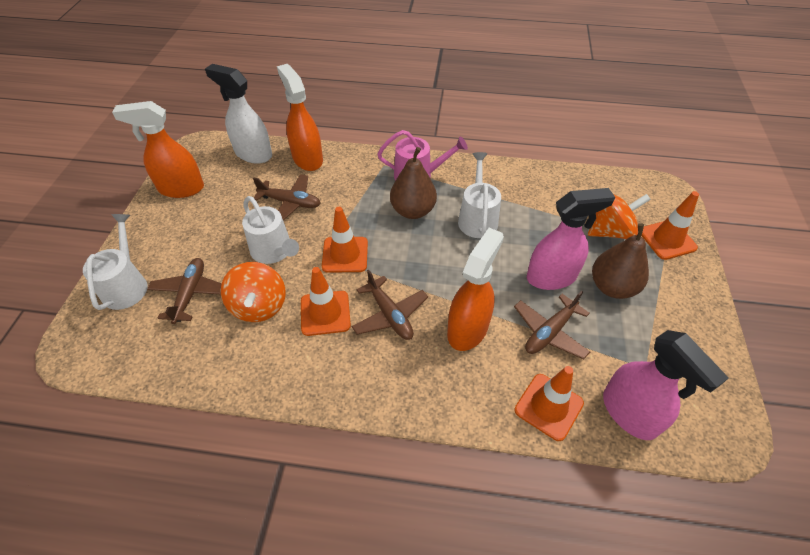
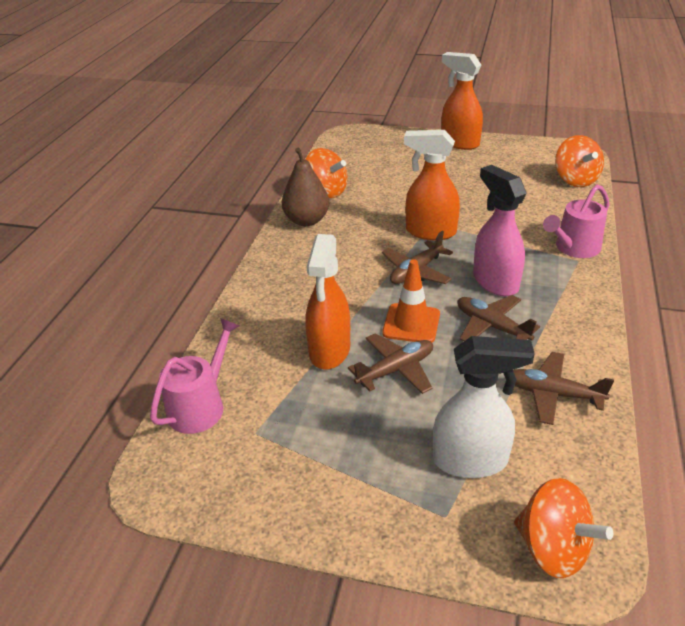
brown pear: [390,147,437,219] [592,223,649,299] = 2 -> [282,148,329,226] = 1
orange spinning top: [220,262,286,322] [588,194,651,239] = 2 -> [306,148,348,198] [514,478,613,578] [555,135,604,187] = 3
orange traffic cone: [301,267,351,336] [322,207,368,273] [514,366,584,441] [641,191,699,260] = 4 -> [382,259,440,342] = 1
pink spray bottle: [527,188,615,290] [603,330,729,440] = 2 -> [473,165,527,296] = 1
pink watering can: [377,130,468,181] = 1 -> [150,318,239,434] [543,184,609,258] = 2
white watering can: [83,214,148,310] [242,196,299,264] [458,152,501,238] = 3 -> none = 0

